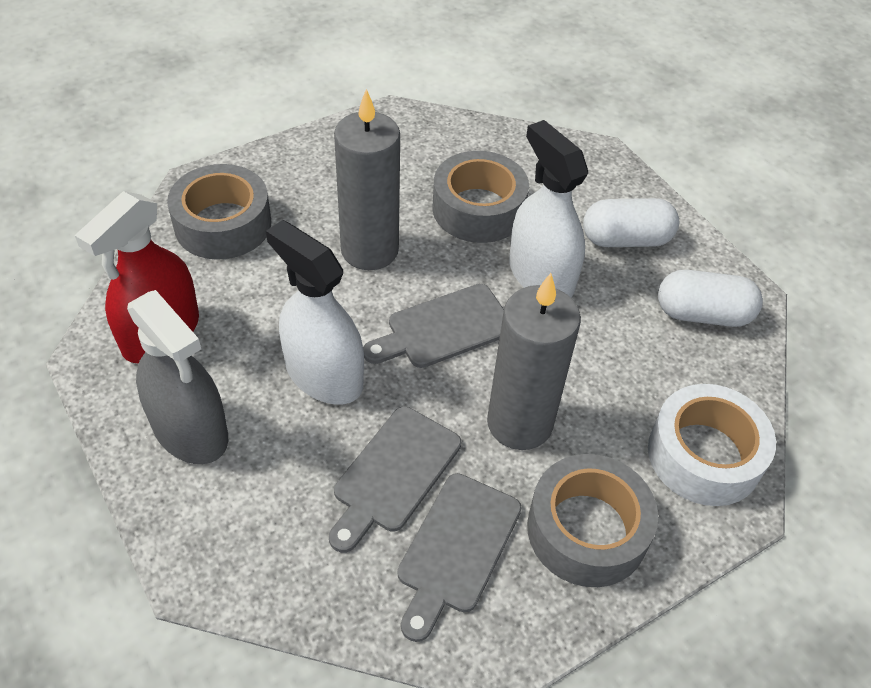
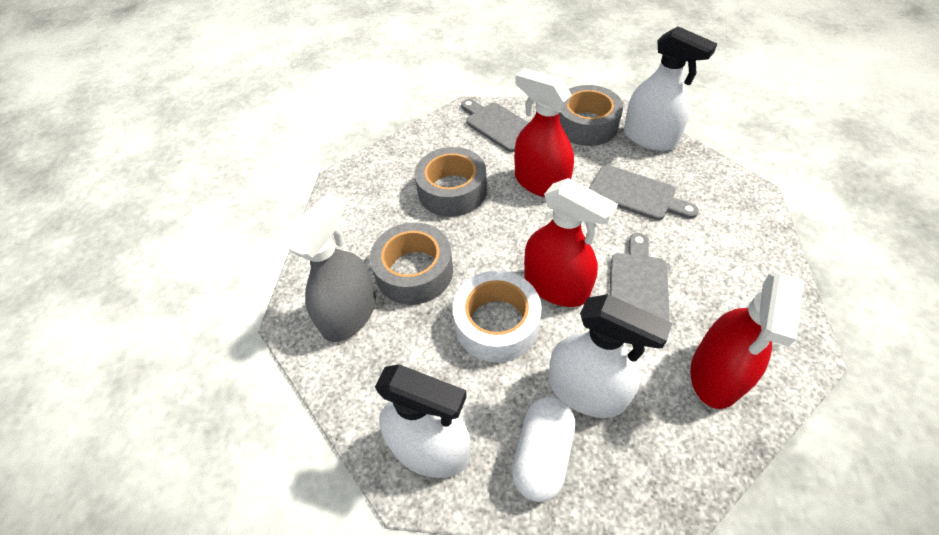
grey candle: [334,89,400,270] [487,273,581,450] = 2 -> none = 0
red spray bottle: [75,191,199,363] = 1 -> [514,68,574,197] [524,178,618,307] [690,271,803,409] = 3
white capsule: [583,198,679,247] [658,270,763,327] = 2 -> [512,397,575,502] = 1
white spray bottle: [266,220,364,405] [509,120,588,297] = 2 -> [375,364,471,478] [549,294,672,418] [624,26,717,151] = 3

